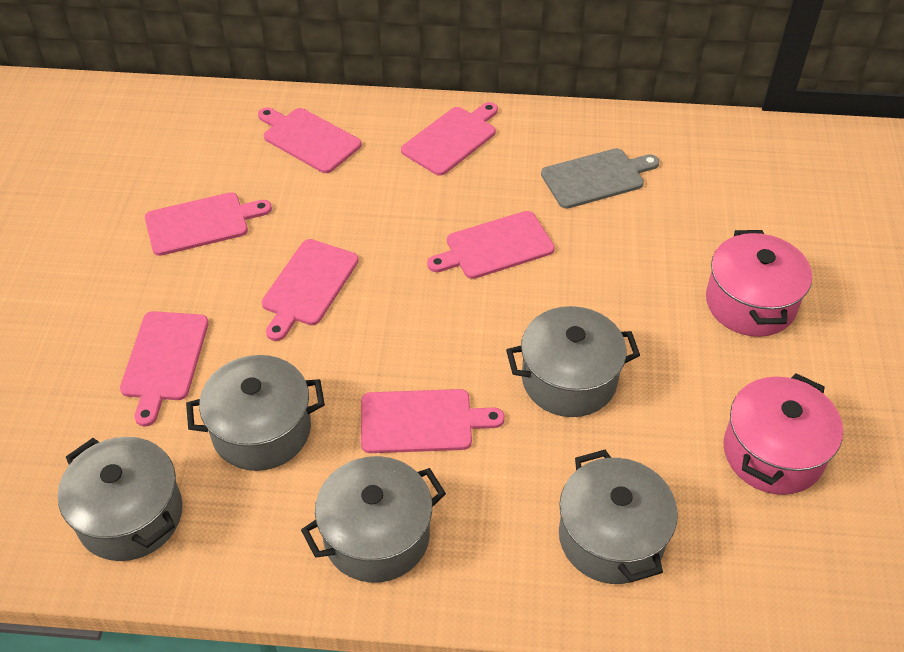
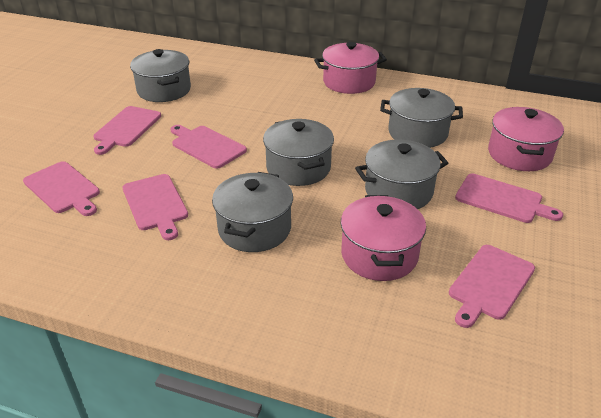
grey cutting board: [541,148,659,209] = 1 -> none = 0
pink cutting board: [120,311,209,426] [145,192,272,256] [258,107,362,173] [262,239,359,341] [361,389,505,453] [401,102,498,176] [427,211,555,279] = 7 -> [23,161,100,216] [93,106,161,155] [123,174,188,240] [170,125,247,169] [449,245,535,328] [455,174,563,223] = 6
pink pot: [706,230,812,337] [723,373,843,495] = 2 -> [314,42,387,94] [341,195,426,281] [488,107,564,171] = 3

